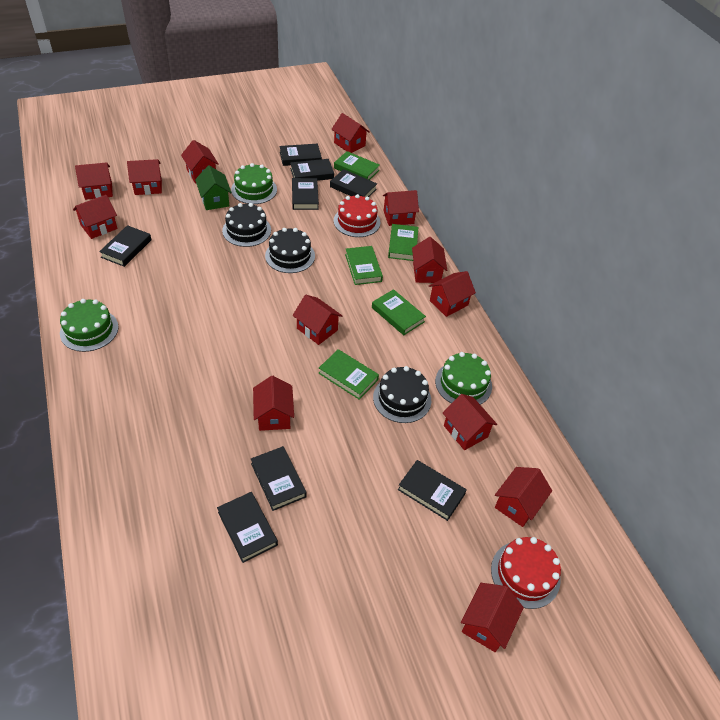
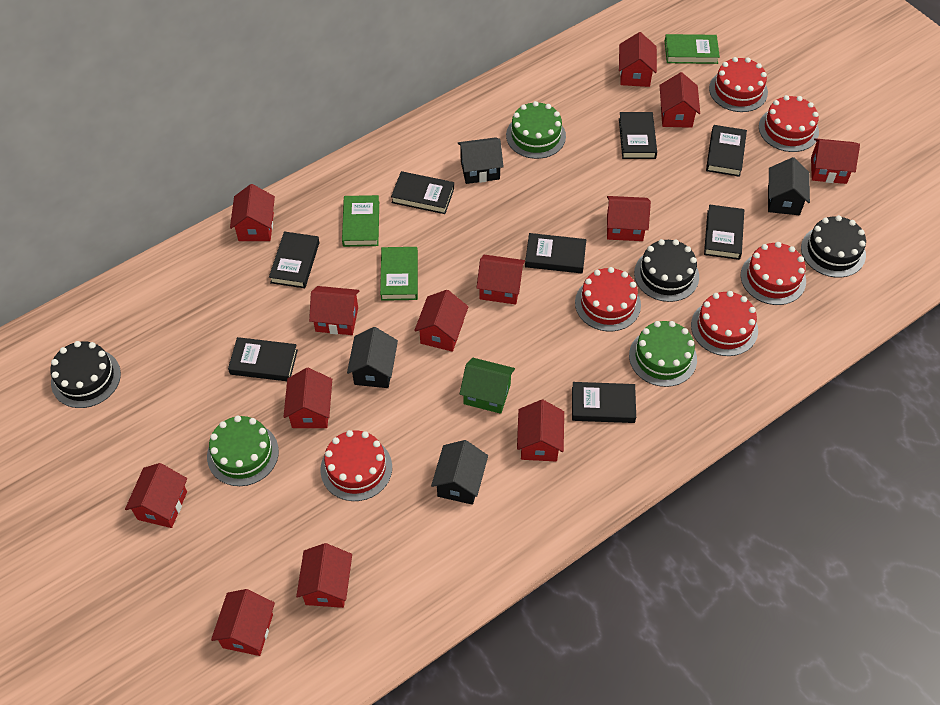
black house: none = 0 -> [347,327,398,388] [431,440,488,505] [458,137,504,184] [768,157,810,215] = 4
green book: [319,349,379,400] [334,151,380,180] [345,246,383,285] [372,289,426,335] [388,224,418,261] = 5 -> [342,195,379,247] [380,247,418,301] [665,34,720,64] = 3
red cake: [334,194,380,237] [491,537,561,609] = 2 -> [320,430,392,501] [575,267,641,331] [691,291,758,356] [709,57,768,112] [740,242,806,305] [759,95,819,152] = 6

